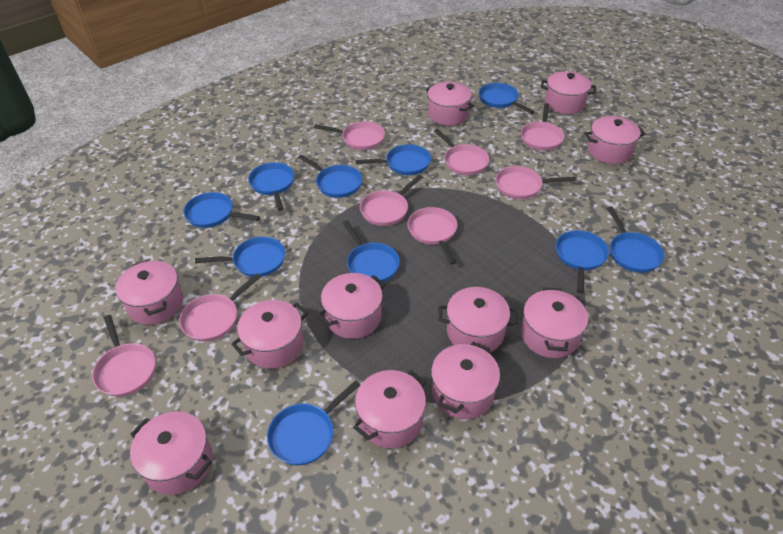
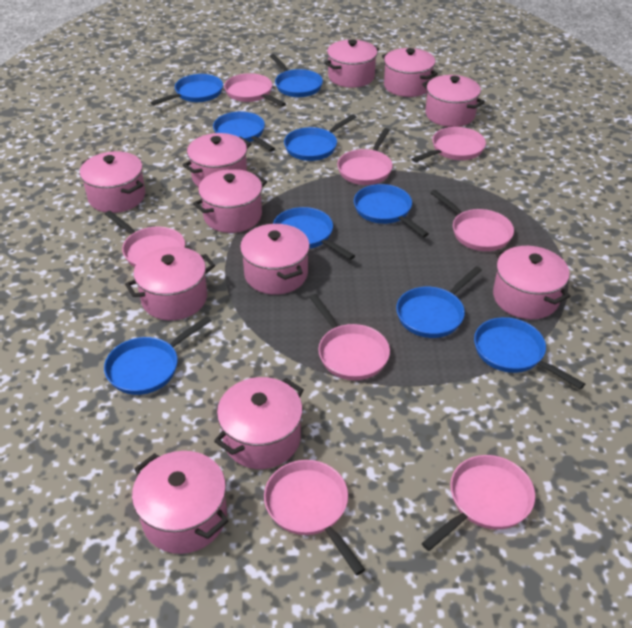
blue pan: [183,192,260,228] [195,237,285,277] [248,162,294,211] [267,380,360,465] [298,154,362,198] [343,220,400,284] [356,144,431,175] [479,83,534,114] [556,230,609,293] [607,207,664,273] = 10 -> [104,316,211,395] [151,74,223,105] [213,112,275,152] [270,54,323,97] [273,207,355,260] [284,114,356,161] [354,184,429,237] [396,266,482,338] [474,317,585,389] = 9

